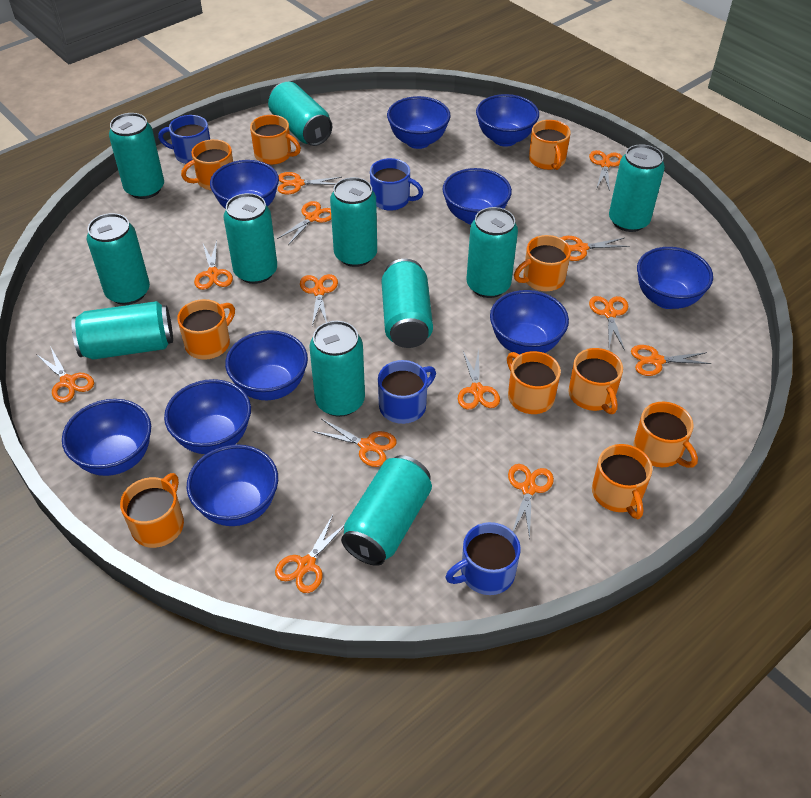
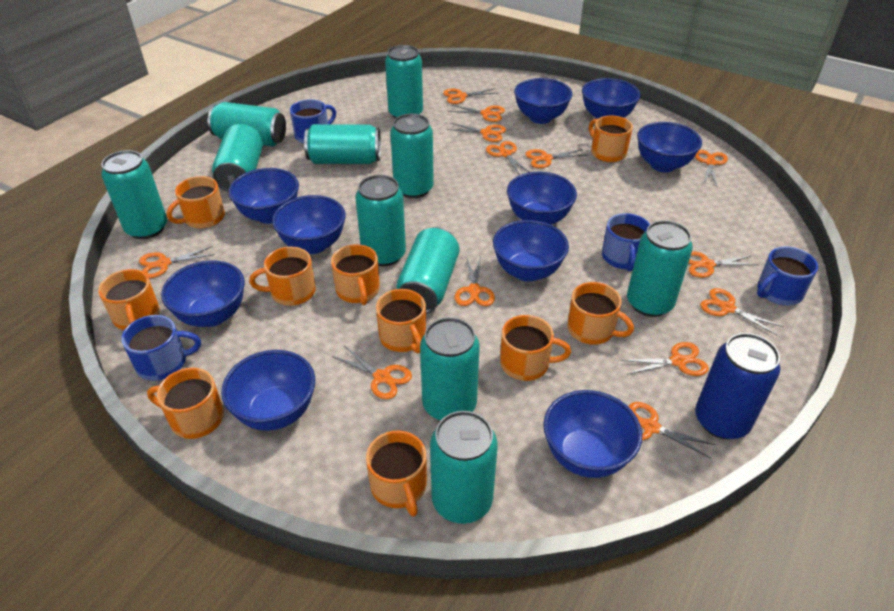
blue can: none = 0 -> [695,333,780,439] = 1

